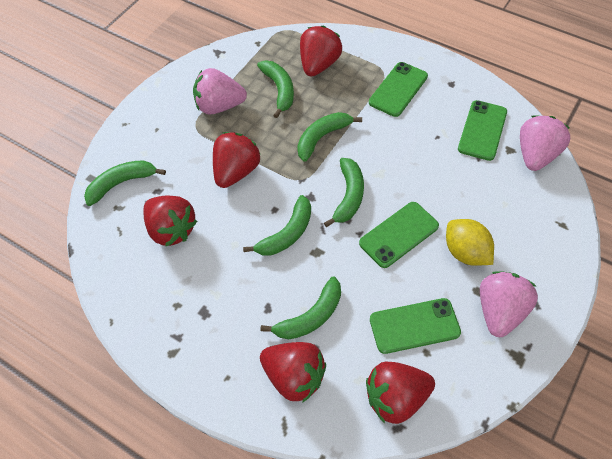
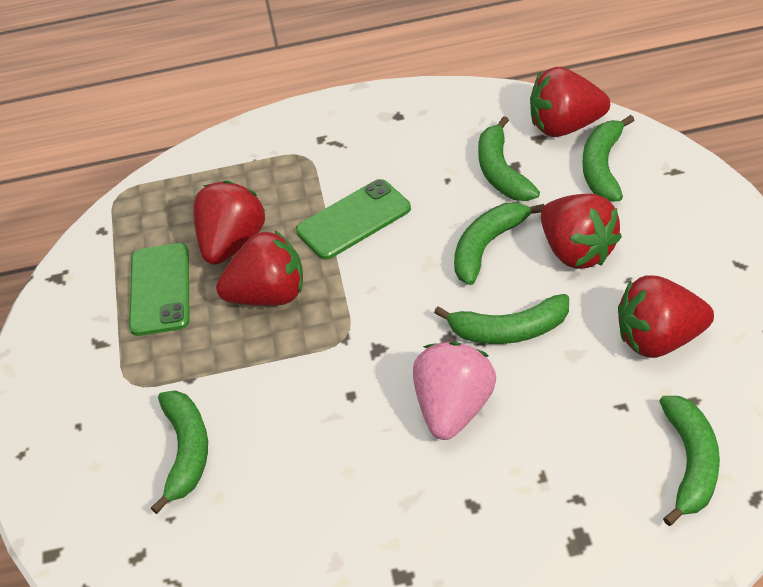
green phone: [359,202,439,268] [369,62,428,117] [370,298,461,354] [458,100,507,161] = 4 -> [129,243,190,336] [296,179,411,260] = 2
pink strawberry: [193,68,247,115] [480,271,538,337] [520,115,570,171] = 3 -> [413,342,496,440] = 1
yellow lemon: [446,219,494,266] = 1 -> none = 0

